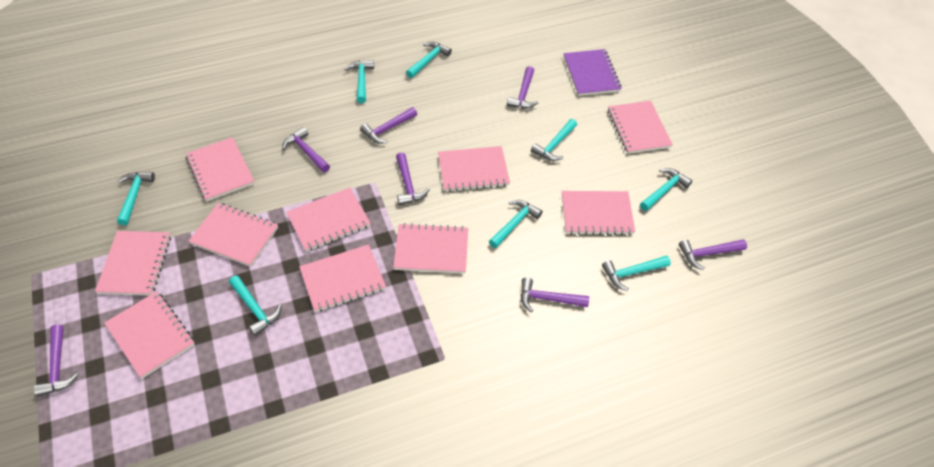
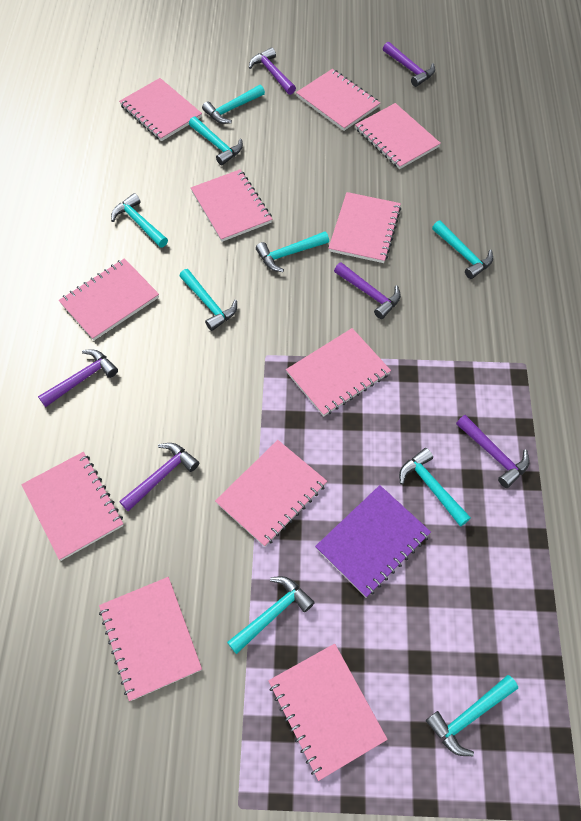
pink notebook: [95,231,171,295] [104,291,195,379] [186,137,255,201] [189,203,278,267] [286,188,371,252] [299,244,386,312] [393,223,468,274] [438,146,510,192] [562,191,635,235] [608,101,673,154] = 10 -> [21,452,124,561] [59,258,159,340] [99,577,202,701] [119,78,202,141] [191,169,272,242] [215,440,327,547] [268,644,388,781] [286,328,391,416] [296,69,380,131] [328,192,401,263] [355,103,441,169] = 11
purple hammer: [33,325,79,397] [282,127,330,173] [360,107,417,144] [396,152,430,205] [507,66,538,108] [521,277,589,313] [679,239,747,270] = 7 -> [38,349,118,407] [119,443,199,512] [249,47,296,95] [334,262,401,319] [383,42,435,87] [456,415,530,488] = 6
turquoise hammer: [117,172,155,225] [229,275,281,336] [345,60,374,103] [406,42,452,78] [489,200,543,248] [531,119,577,161] [602,255,671,291] [640,168,692,211] = 8 -> [111,193,168,248] [179,269,237,331] [189,116,243,165] [202,85,265,124] [227,576,315,654] [256,232,329,272] [399,448,471,527] [426,675,518,756] [432,221,493,279] = 9

